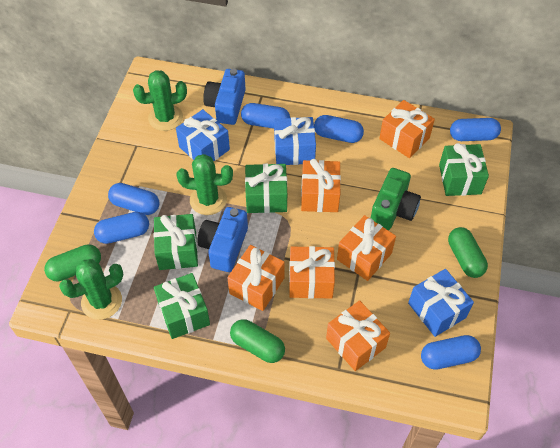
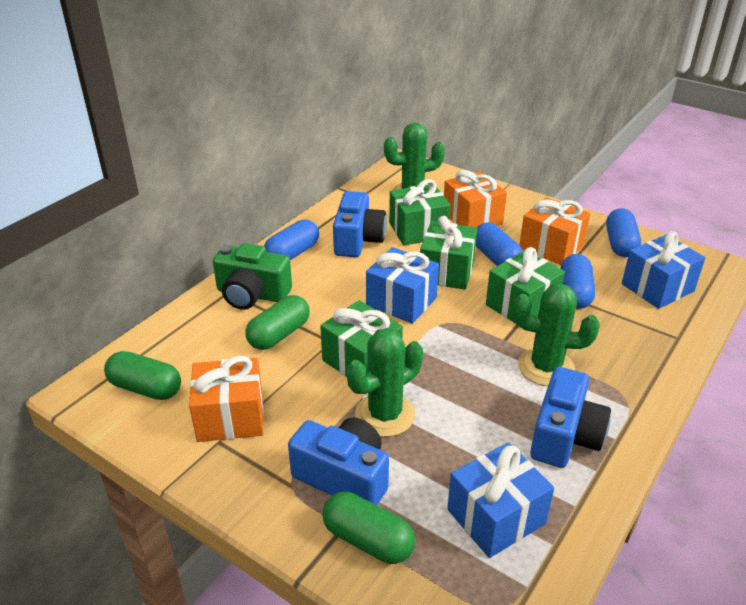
blue camera: [197,207,248,272] [203,68,246,125] = 2 -> [288,417,389,505] [333,191,387,257] [530,367,611,468] = 3
blue capsule: [94,212,149,244] [108,183,159,215] [241,103,290,129] [314,115,364,143] [421,335,481,370] [450,118,501,141] = 6 -> [264,219,319,260] [476,222,523,266] [561,254,595,309] [606,208,641,257] = 4
orange gift: [227,245,285,311] [289,246,335,299] [301,159,341,212] [326,300,390,371] [337,215,396,281] [379,100,435,158] = 6 -> [189,356,264,442] [444,170,507,227] [519,197,590,265] = 3

